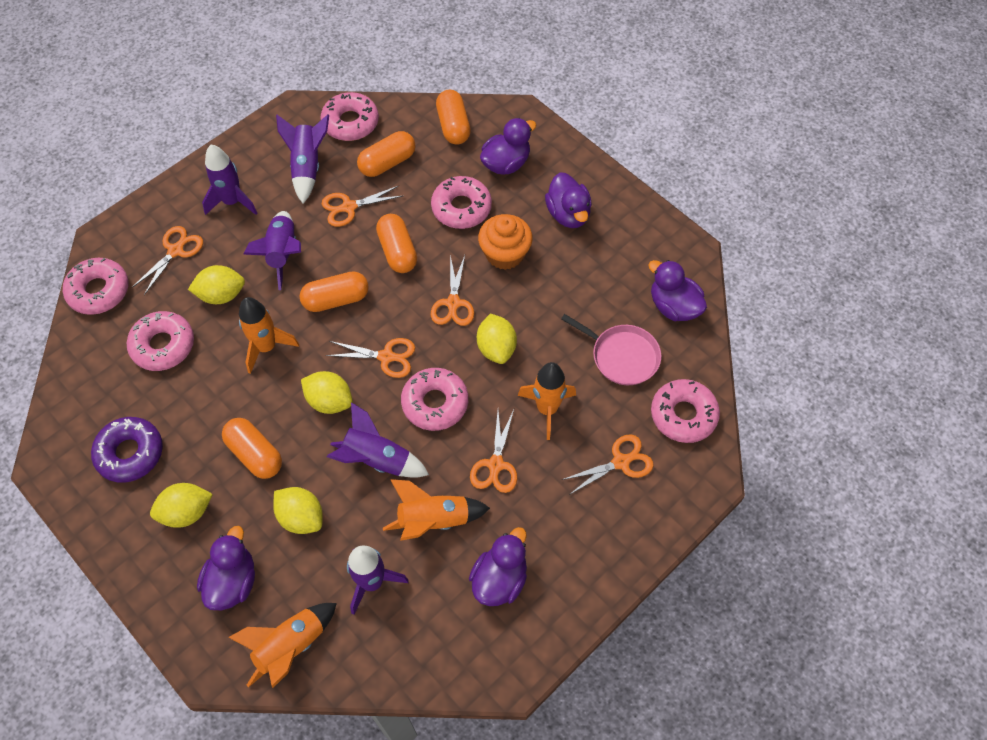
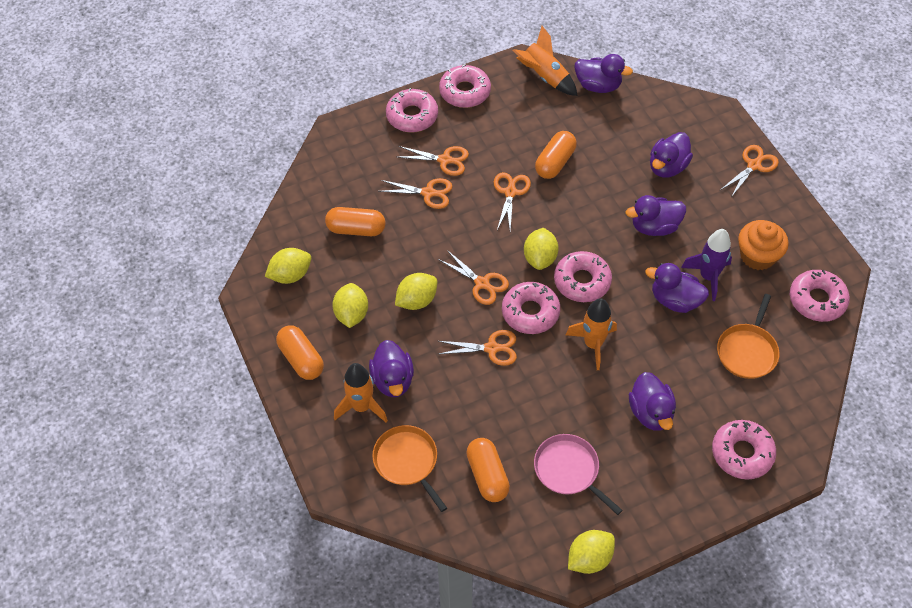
orange capsule: [222,418,282,479] [300,271,369,312] [357,131,416,177] [376,214,417,273] [436,90,471,145] = 5 -> [276,326,324,380] [325,207,385,236] [466,438,510,502] [535,131,577,179] = 4
orange pan: none = 0 -> [372,425,447,512] [717,294,780,379] = 2
orange rocket: [228,603,337,688] [239,297,299,374] [383,479,490,541] [518,362,576,440] = 4 -> [334,363,388,422] [513,26,577,96] [566,298,617,370] = 3
purple donut: [91,417,163,483] = 1 -> none = 0
purple duck: [197,526,255,610] [469,527,527,606] [480,118,536,175] [545,172,592,228] [648,260,707,321] = 5 -> [369,340,414,397] [575,54,633,93] [626,195,686,236] [629,372,676,431] [645,263,709,313] [650,132,693,177] = 6
purple rocket: [202,145,258,215] [243,211,301,290] [276,114,329,203] [327,402,429,478] [347,545,409,615] = 5 -> [681,229,732,301] = 1

